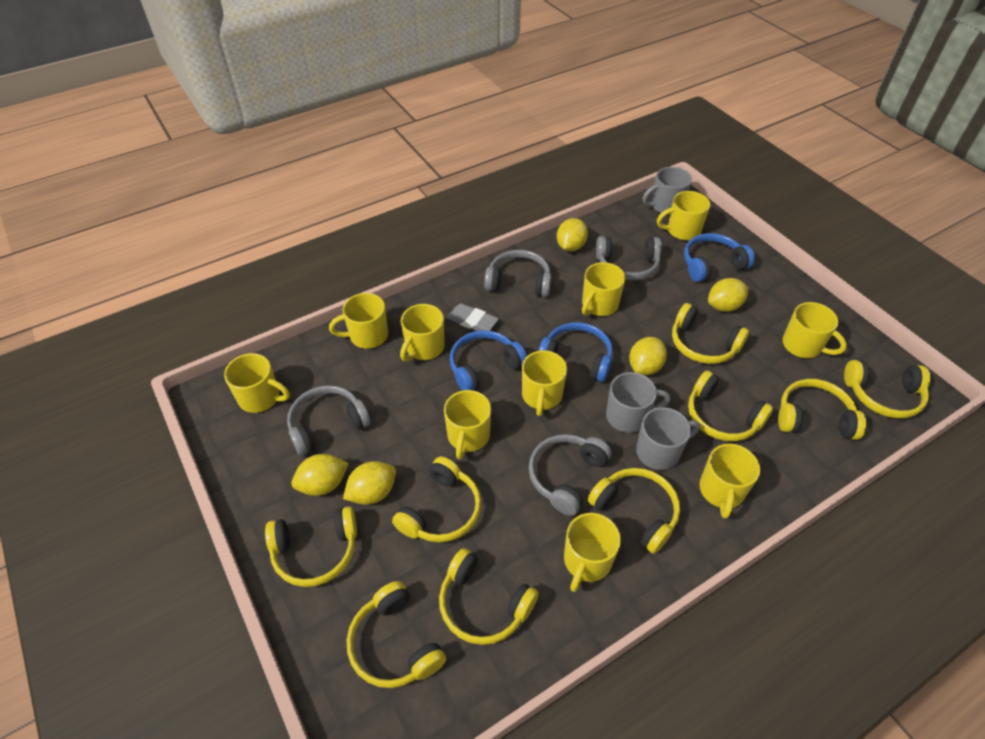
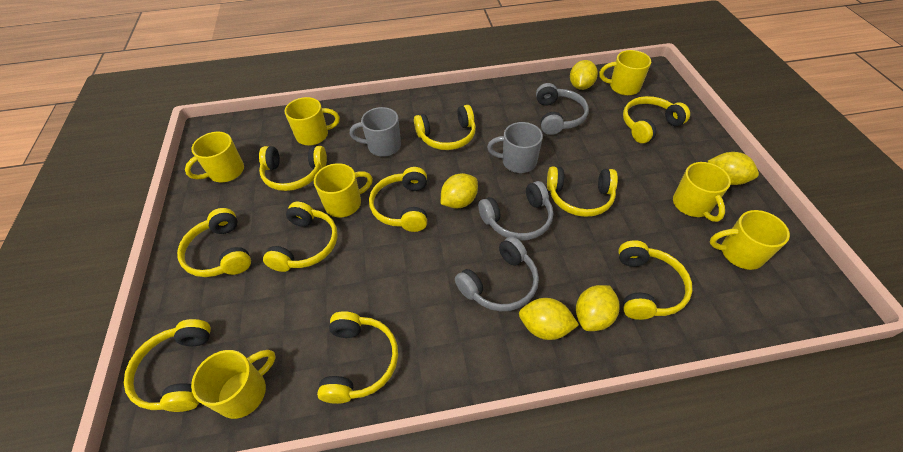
blue headphones: [450,330,527,391] [538,322,613,382] [684,233,755,282] = 3 -> none = 0
grey eraser: [447,303,499,331] = 1 -> none = 0
grey headphones: [287,385,371,456] [484,250,551,297] [529,434,612,516] [596,236,662,280] = 4 -> [455,237,539,311] [478,181,553,240] [536,83,589,135] = 3
grey mug: [606,372,671,433] [636,407,700,470] [642,167,692,215] = 3 -> [350,107,401,157] [487,122,543,173] = 2
yellow headphones: [265,507,357,587] [347,581,446,688] [392,457,481,543] [439,548,539,645] [588,468,680,554] [672,303,749,364] [688,370,773,441] [778,379,866,440] [844,360,930,418] = 9 -> [124,319,211,412] [177,208,251,277] [259,146,327,191] [263,202,338,272] [317,311,398,404] [369,167,427,232] [414,105,476,150] [547,166,618,217] [618,240,693,320] [623,96,690,143] = 10
yellow mug: [224,353,290,413] [329,293,388,349] [400,304,445,362] [444,390,491,460] [522,350,567,416] [564,513,621,592] [582,262,625,316] [657,191,710,240] [699,444,760,519] [782,302,847,358] = 10 -> [185,132,244,182] [191,350,276,419] [285,97,340,146] [314,163,373,217] [599,50,651,96] [673,162,731,222] [710,210,790,270] = 7

